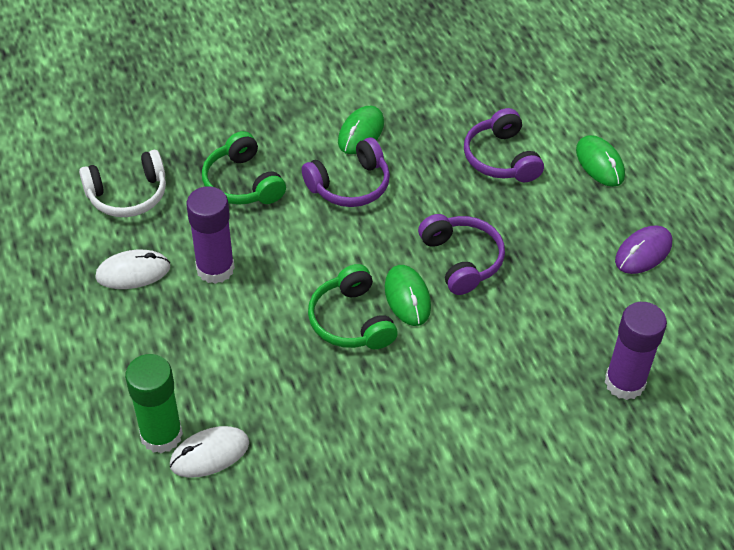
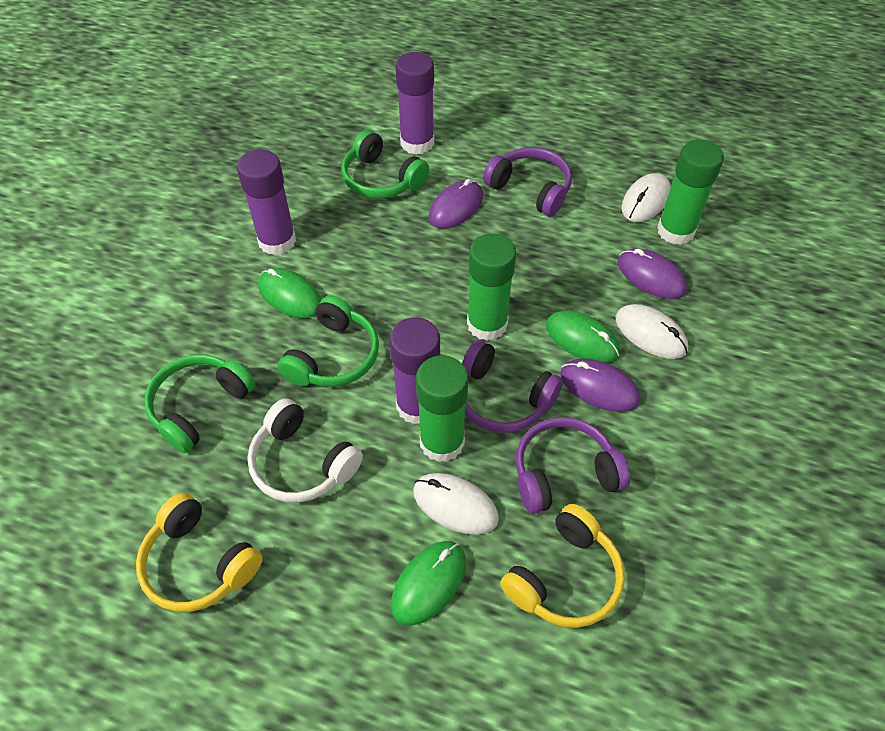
green glue stick: [125,354,183,453] = 1 -> [416,355,468,462] [467,234,516,341] [657,139,724,245] = 3
green headphones: [202,131,286,205] [308,264,398,349] = 2 -> [144,354,256,453] [277,295,379,387] [341,130,429,198] = 3
purple glue stick: [186,186,235,284] [605,302,667,400] = 2 -> [237,149,296,255] [389,317,440,425] [395,52,434,154] = 3
purple mouse: [615,225,672,274] = 1 -> [429,179,483,229] [560,359,641,412] [618,248,687,299] = 3
white mouse: [95,250,170,289] [170,426,249,478] = 2 -> [413,473,499,535] [616,304,688,359] [621,173,671,222] = 3
yellow headphones: none = 0 -> [136,493,263,612] [500,504,625,628] = 2

